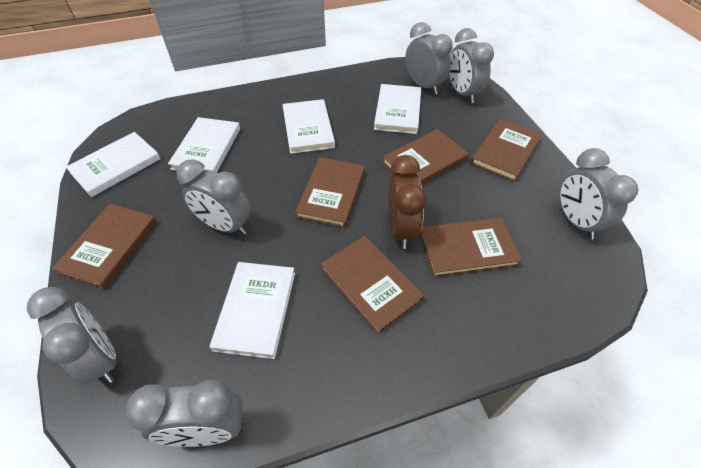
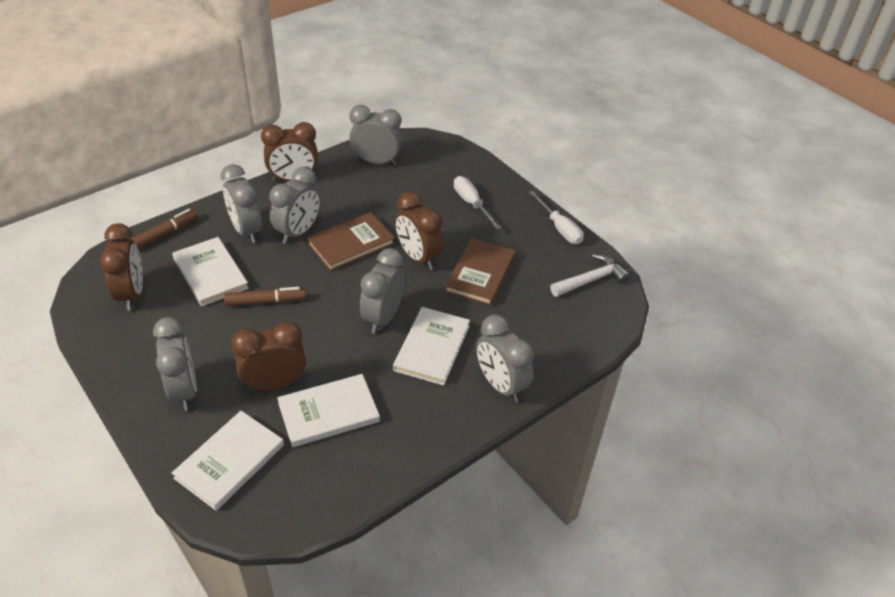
brown book: [52,204,157,289] [295,157,365,228] [321,236,424,334] [382,129,469,185] [420,217,522,278] [471,118,542,182] = 6 -> [307,212,395,271] [445,238,515,306] = 2
brown clock: [388,155,426,249] = 1 -> [100,223,143,310] [231,321,306,391] [261,122,318,182] [395,191,443,270] = 4
brown marker: none = 0 -> [131,209,198,249] [224,287,306,306] = 2
white book: [66,132,161,197] [168,117,240,172] [210,262,295,359] [282,99,335,154] [374,84,421,134] = 5 -> [172,237,249,307] [172,411,284,511] [277,374,380,447] [393,307,470,386] = 4
white hammer: none = 0 -> [550,254,630,297] = 1
white screwdriver: none = 0 -> [454,176,501,229] [529,191,584,244] = 2

